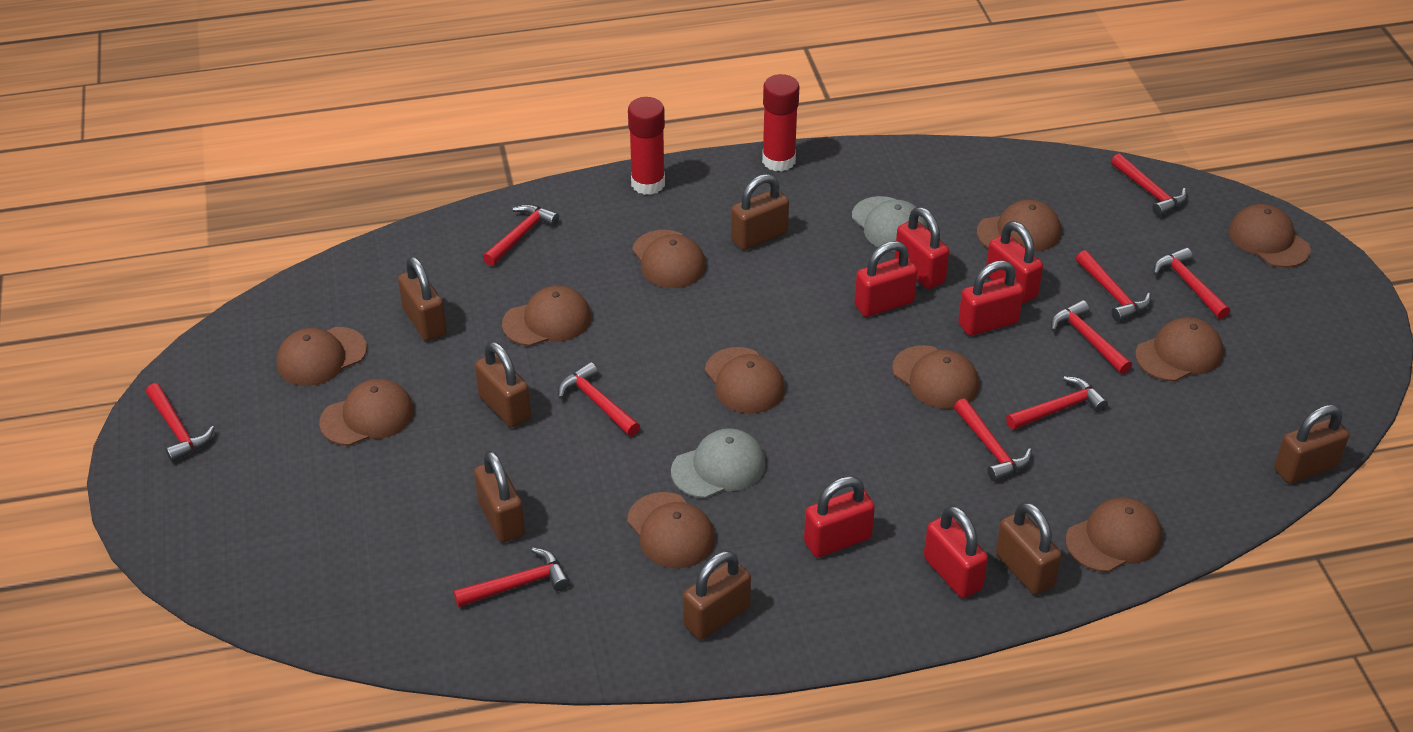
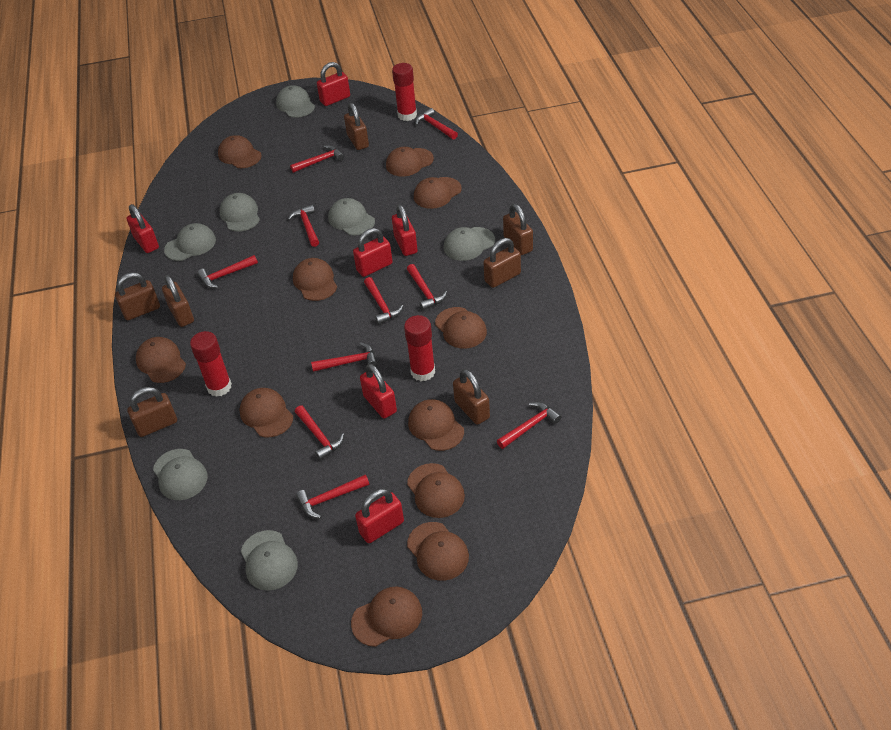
grey cap: [671,428,766,498] [852,196,928,252] = 2 -> [153,449,208,500] [164,223,216,261] [219,193,260,232] [241,530,298,591] [276,85,315,118] [328,198,375,236] [444,227,495,261] = 7
red glue stick: [628,97,665,195] [762,74,800,171] = 2 -> [190,331,232,397] [392,63,417,121] [404,315,435,381] = 3

